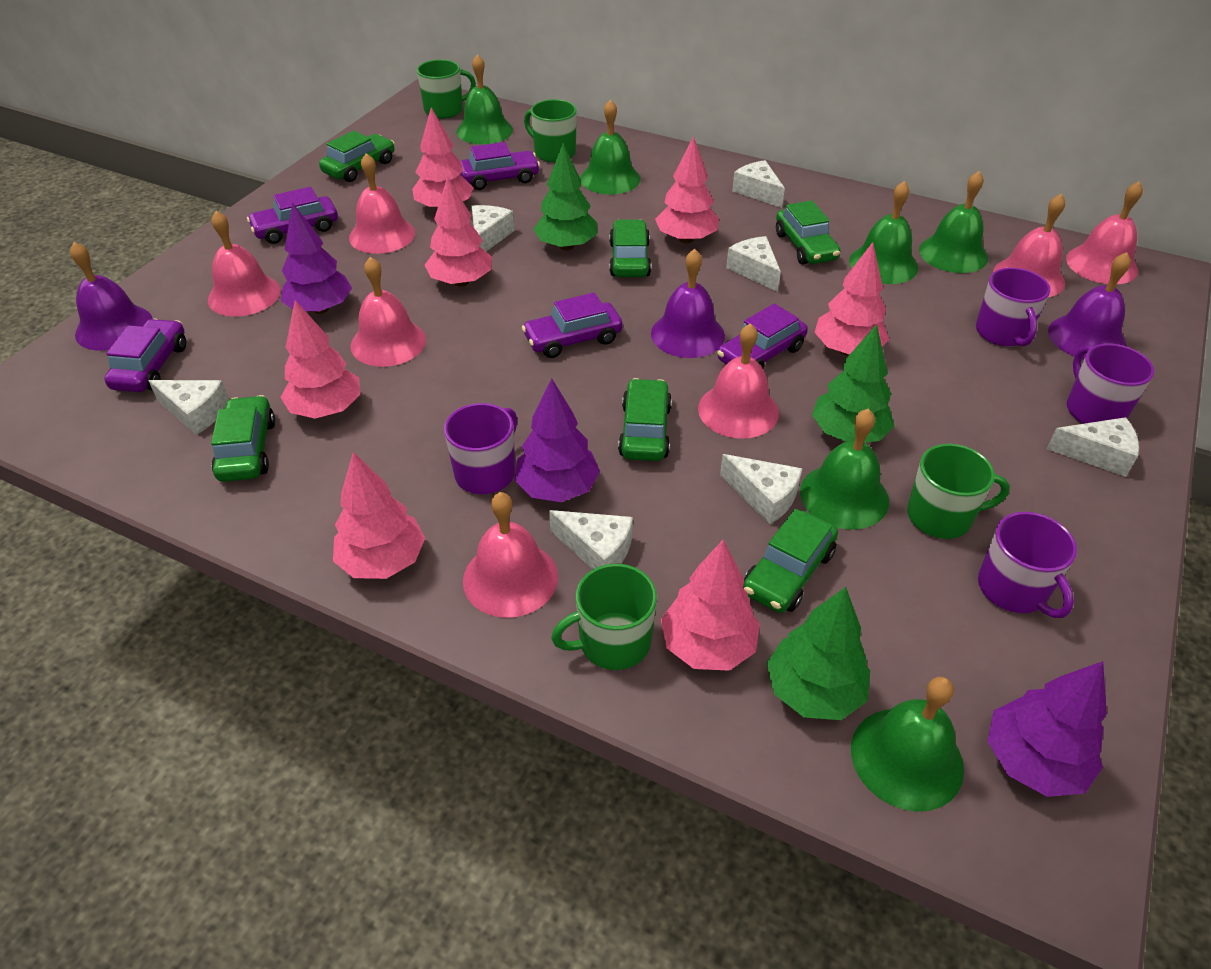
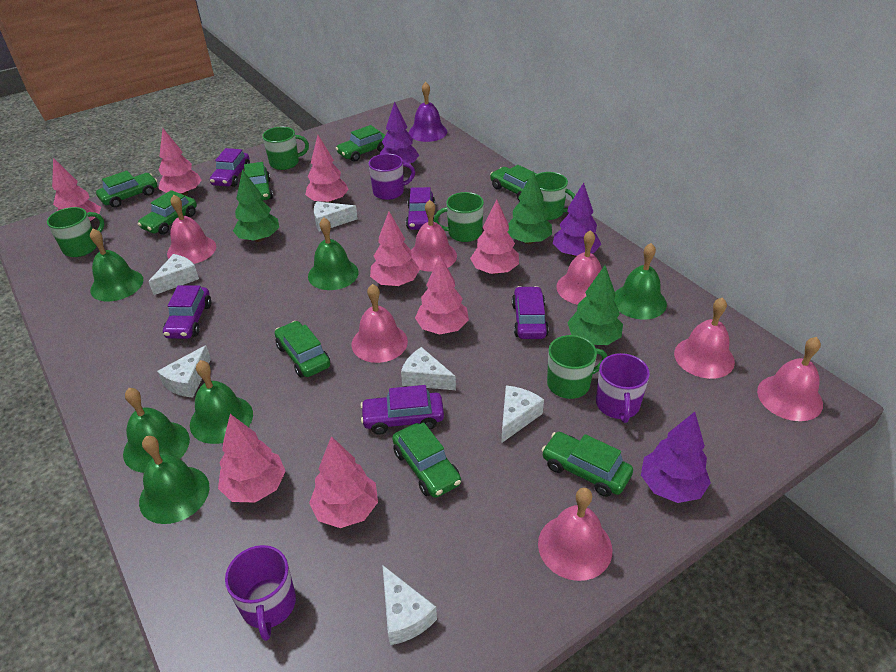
green car: [211,395,275,482] [319,131,394,182] [609,219,651,277] [618,378,672,461] [743,509,838,613] [776,201,840,264] = 6 -> [96,170,157,208] [138,190,197,234] [244,162,273,201] [275,321,330,377] [336,125,385,162] [392,422,461,498] [490,165,537,201] [542,432,633,497] = 8
green mug: [417,59,476,119] [524,99,577,162] [551,564,657,670] [907,444,1010,539] = 4 -> [47,207,104,257] [262,127,309,170] [434,192,484,242] [535,172,575,220] [547,335,607,399] = 5
pink tree: [281,300,360,419] [333,452,425,579] [412,107,474,207] [425,176,492,287] [655,136,719,243] [661,540,760,671] [814,242,890,356] = 7 -> [52,158,101,221] [158,128,202,196] [218,414,286,503] [305,135,349,203] [309,436,378,528] [370,212,420,286] [415,255,469,334] [470,199,519,274] = 8
purple bell: [70,242,153,351] [651,249,725,358] [1048,252,1131,359] = 3 -> [409,82,447,142] = 1
purple mug: [444,403,517,494] [976,268,1051,346] [978,512,1077,618] [1067,344,1154,424] = 4 -> [225,545,296,641] [368,154,415,200] [596,353,650,423] = 3
white cheese: [148,380,229,435] [472,205,515,251] [549,510,633,569] [720,454,802,524] [726,236,781,292] [732,160,785,208] [1047,417,1139,477] = 7 -> [148,254,199,295] [157,345,211,397] [314,201,358,232] [382,565,437,645] [401,347,456,390] [501,386,544,443] = 6

